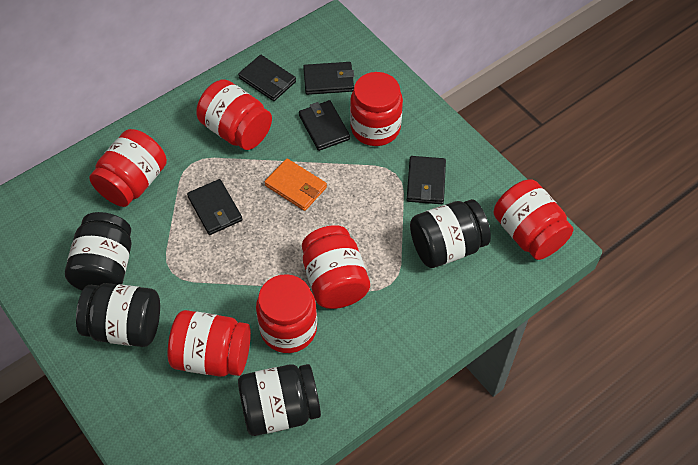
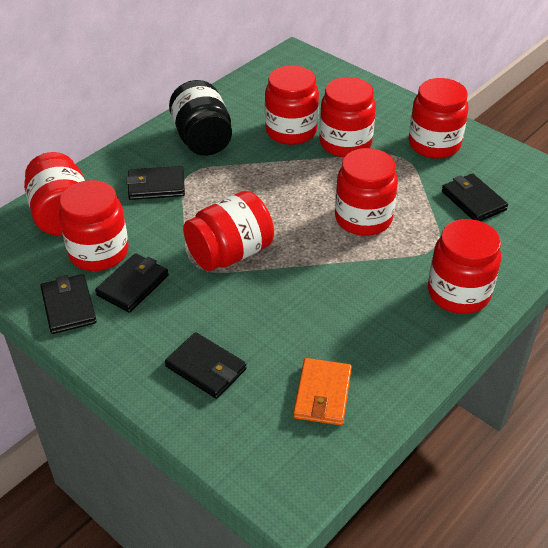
black jar: [65,212,131,291] [76,283,160,347] [238,364,321,436] [410,199,491,268] = 4 -> [169,80,232,156] = 1
red jar: [89,129,167,207] [167,310,251,377] [196,79,272,150] [256,274,317,353] [302,225,370,309] [350,72,403,146] [494,180,573,260] = 7 -> [24,152,85,236] [59,180,128,271] [183,191,274,271] [265,65,319,145] [319,77,376,157] [335,148,398,236] [408,78,468,159] [428,219,501,314] = 8

